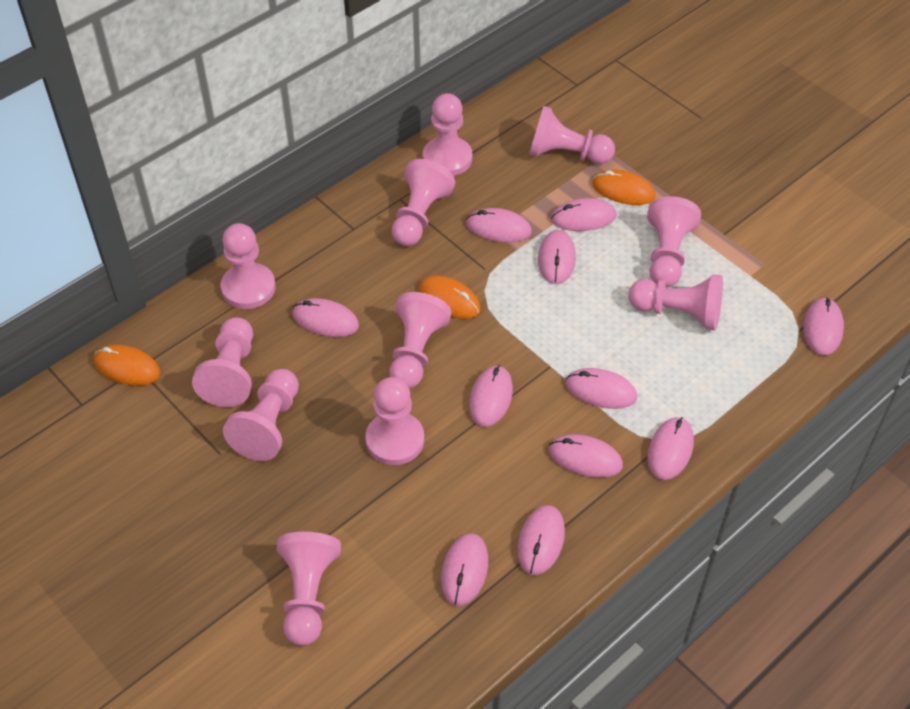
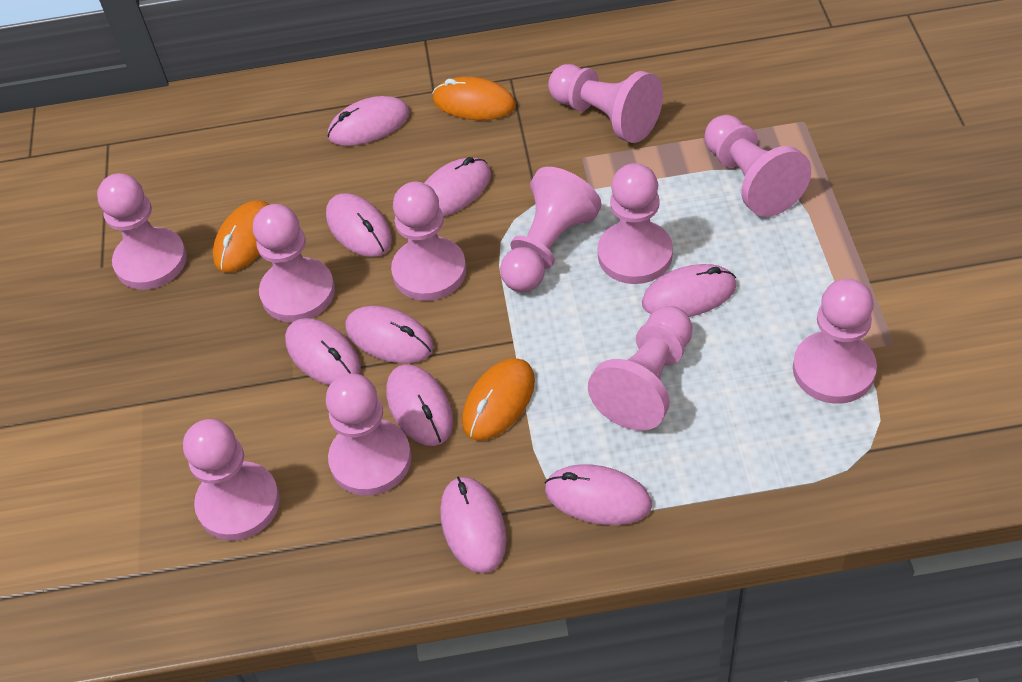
pink mouse: [292,298,359,337] [441,533,488,606] [466,208,532,242] [469,365,513,427] [517,505,565,575] [538,230,576,284] [549,434,623,478] [551,198,616,231] [566,368,637,409] [647,417,694,480] [803,297,844,355] = 11 -> [285,318,361,385] [326,193,392,257] [327,96,410,146] [345,306,434,363] [387,364,453,446] [424,157,491,217] [440,477,507,573] [545,464,652,525] [642,264,737,317] = 9

